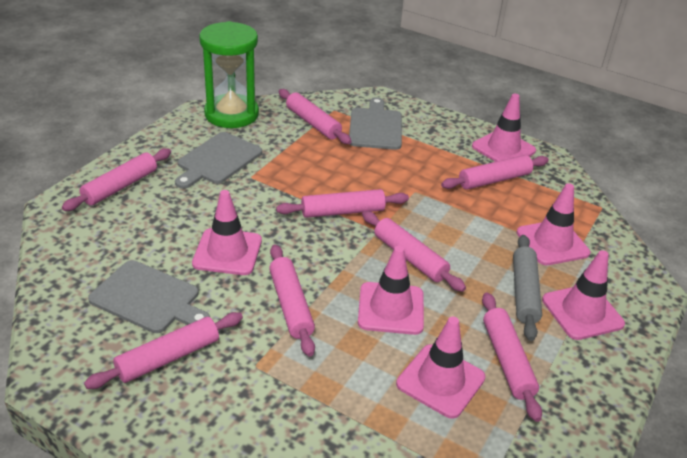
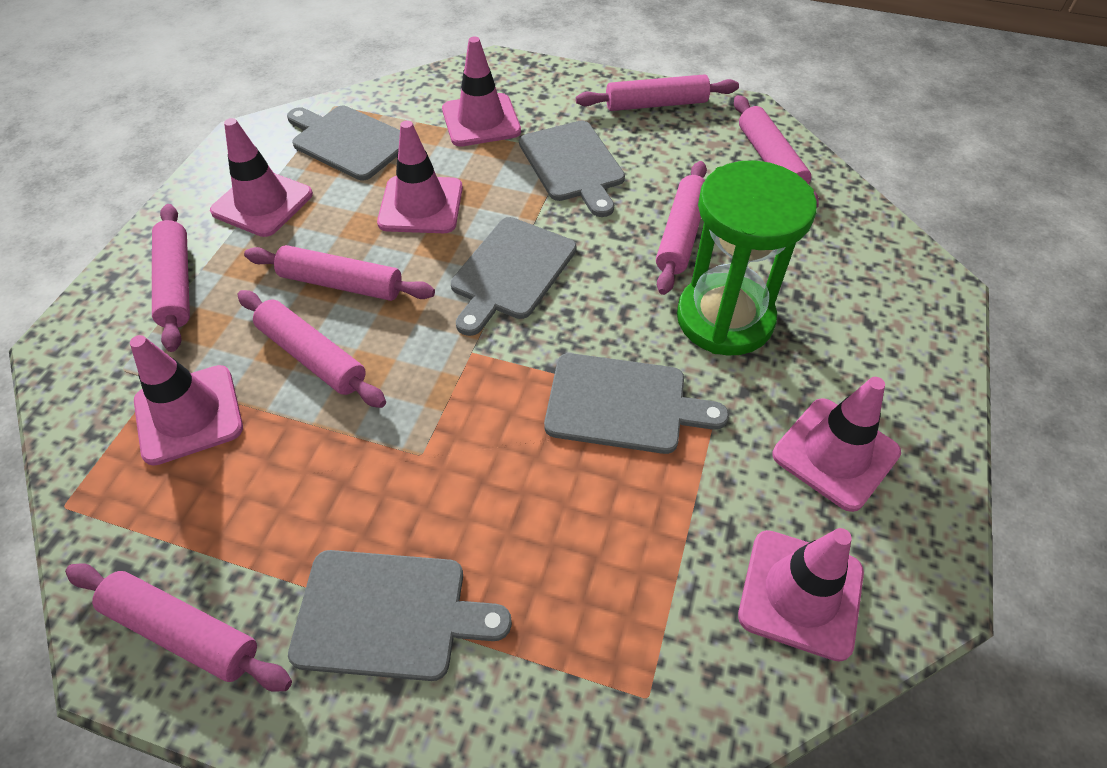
grey cutting board: [88,260,210,333] [175,132,262,189] [349,97,402,150] = 3 -> [287,106,400,180] [288,550,512,681] [451,217,577,336] [519,121,625,217] [544,353,729,454] = 5
grey rolling pin: [513,235,542,341] = 1 -> none = 0
pink rolling pin: [62,148,171,211] [84,312,243,389] [269,244,315,357] [276,189,409,218] [279,89,352,144] [362,211,466,292] [441,155,549,190] [482,292,542,422] = 8 -> [65,564,292,692] [152,204,190,352] [238,290,386,408] [244,245,435,301] [576,74,739,111] [656,161,707,295] [734,95,819,208] = 7

